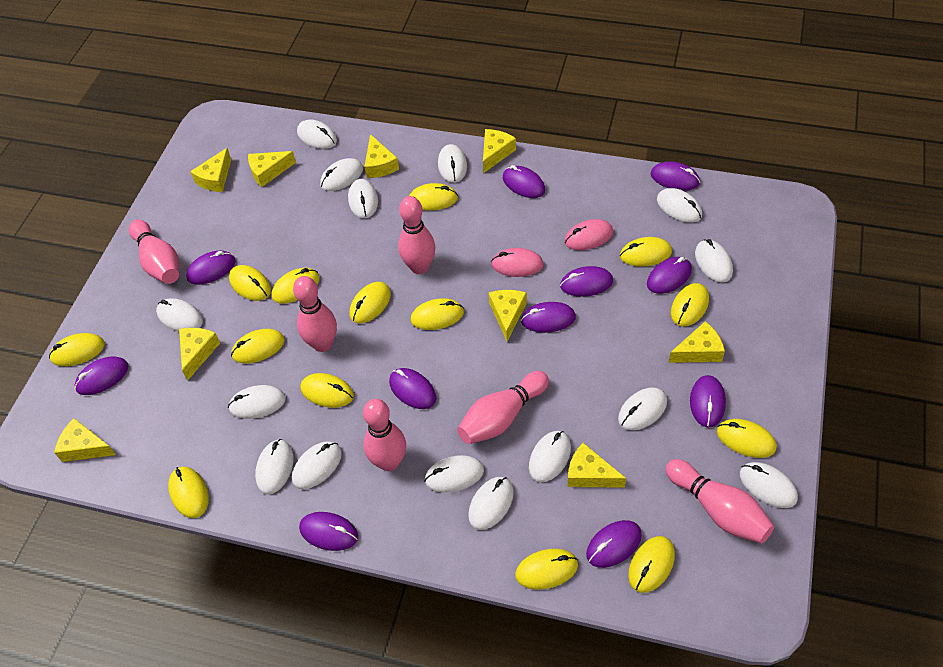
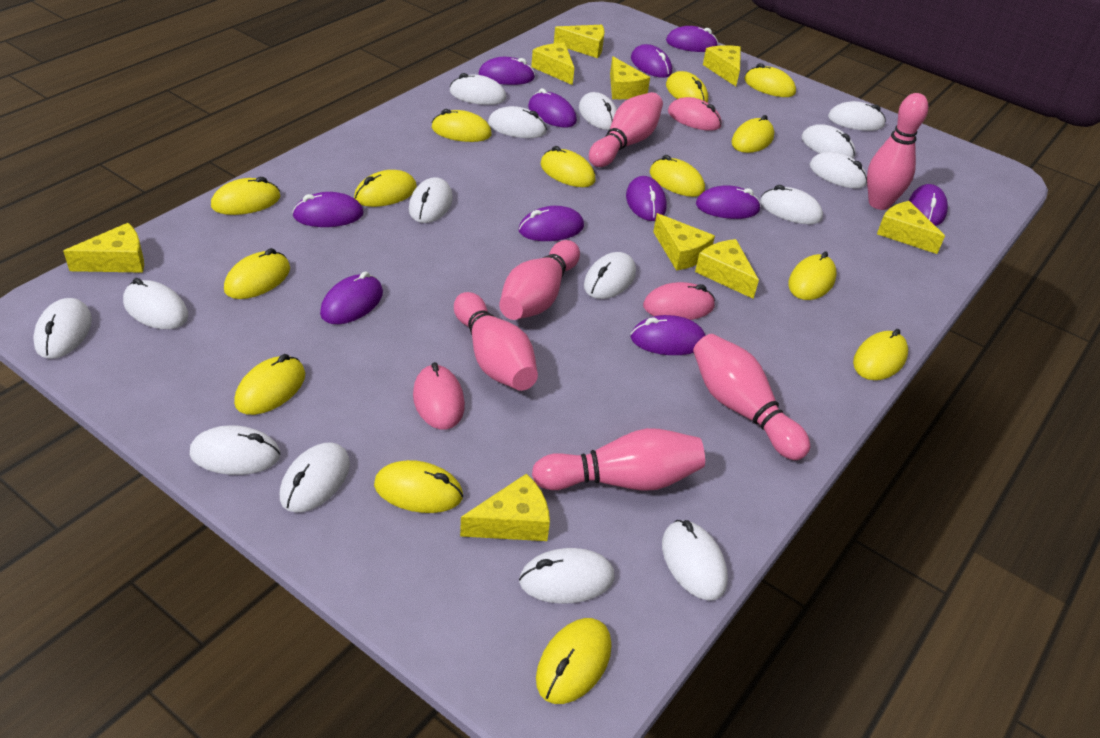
pink mouse: [491,248,544,277] [564,219,613,250] = 2 -> [413,362,465,430] [643,282,715,320] [668,97,722,131] = 3

